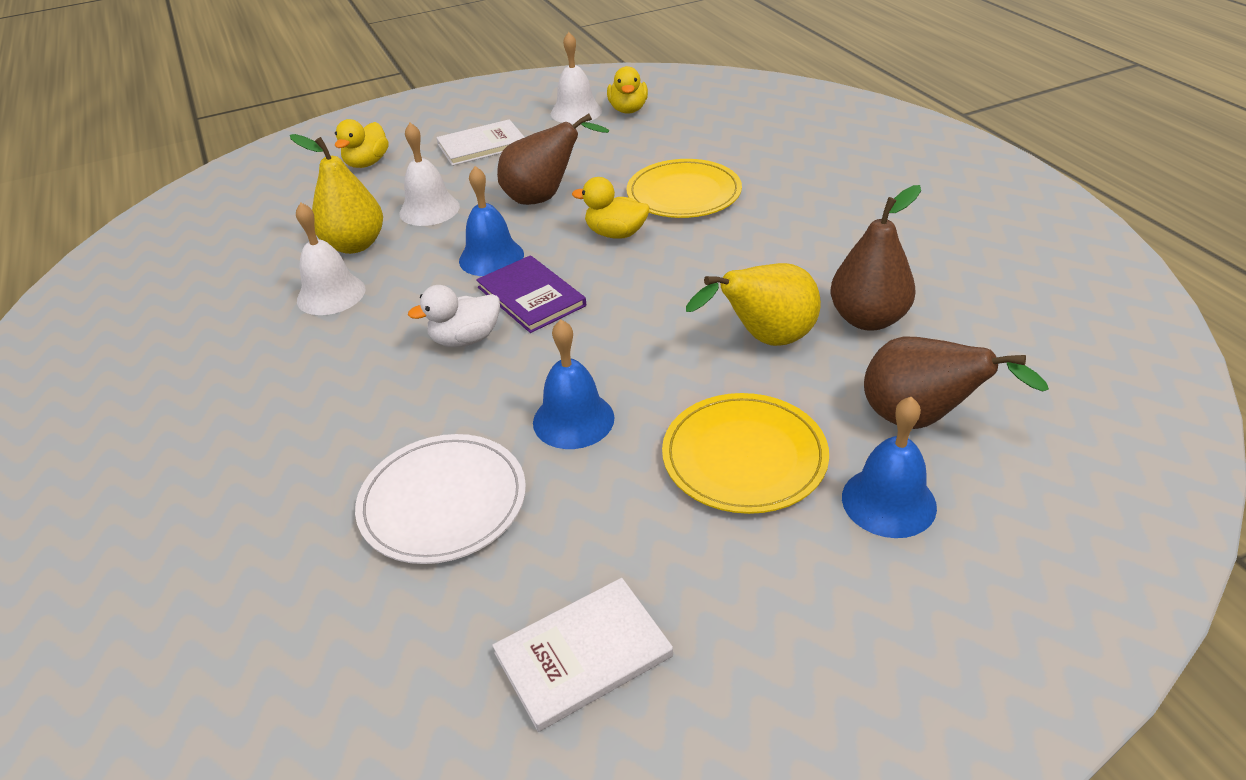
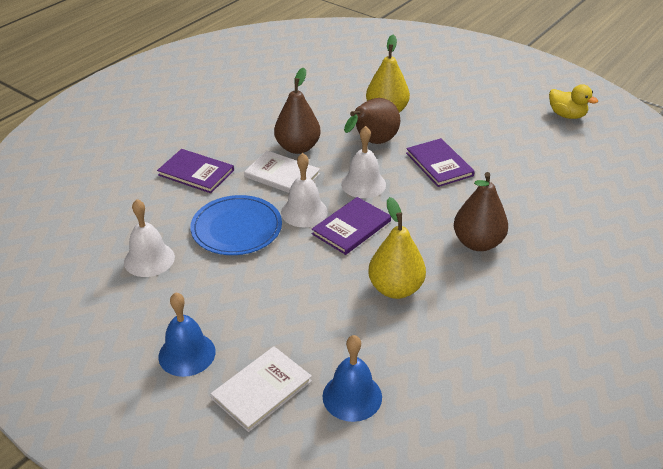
blue bell: [459,166,524,276] [533,320,614,449] [842,397,937,538] = 3 -> [158,292,216,377] [322,335,382,422] = 2
blue plate: none = 0 -> [190,195,282,255] = 1
purple book: [476,255,586,333] = 1 -> [157,149,234,193] [312,197,391,255] [406,138,475,187] = 3
white duck: [408,285,500,347] = 1 -> none = 0
white plate: [355,434,526,564] = 1 -> none = 0
yellow duck: [335,119,389,168] [572,177,650,239] [607,66,648,114] = 3 -> [549,84,598,119] = 1
yellow plate: [626,159,742,218] [662,393,829,514] = 2 -> none = 0

